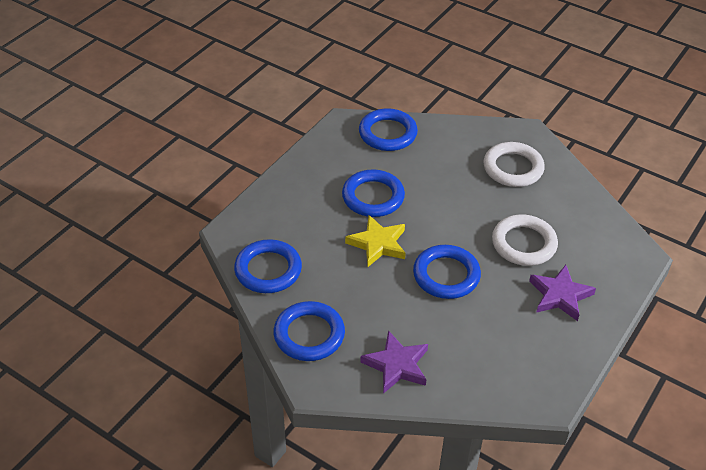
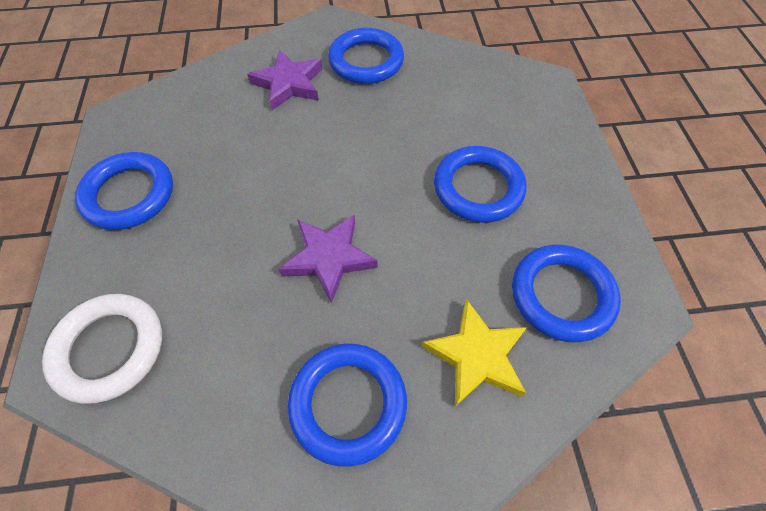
white ring: [483,142,545,187] [492,215,558,266] = 2 -> [42,294,162,404] = 1

